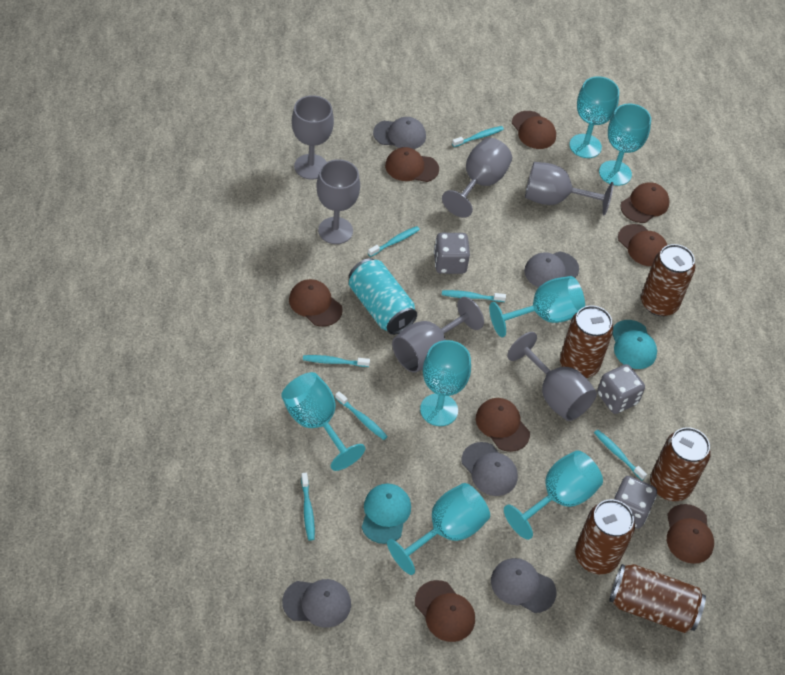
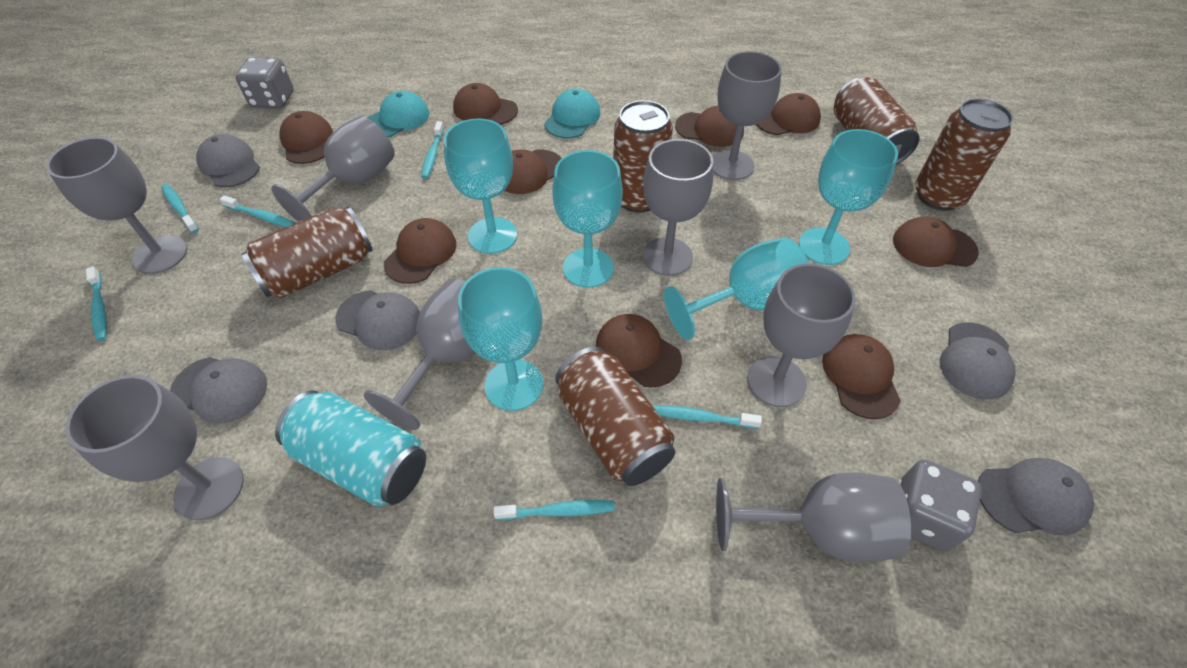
brown cap: [289,279,343,327] [385,147,439,182] [415,580,475,642] [476,398,530,452] [512,111,556,149] [618,224,667,266] [620,182,670,223] [667,504,714,564] = 8 -> [279,111,333,164] [384,218,457,284] [453,83,518,125] [504,149,562,194] [596,314,682,388] [675,106,744,147] [756,93,821,135] [822,334,901,419] [893,216,979,267] = 9
grey dice: [434,233,470,274] [597,364,645,414] [614,476,657,529] = 3 -> [235,57,294,109] [898,459,982,552] = 2
grey goblet: [292,95,334,179] [316,159,360,244] [392,297,484,373] [442,138,512,218] [507,332,597,421] [525,162,614,215] = 6 -> [46,137,187,274] [65,375,244,520] [271,116,395,222] [364,279,475,430] [642,139,713,276] [712,51,782,180] [716,472,911,562] [747,264,856,407] = 8
turquoise goblet: [281,372,366,471] [387,483,490,575] [420,340,471,426] [489,276,585,337] [504,450,603,540] [569,76,619,158] [599,104,651,186] = 7 -> [444,118,517,254] [458,267,543,411] [552,150,623,288] [664,237,809,340] [799,129,898,265] = 5
turquoise toothbrush: [301,473,315,541] [303,355,370,367] [335,391,388,440] [368,226,420,257] [442,290,506,302] [452,126,504,147] [594,430,647,480] = 7 -> [86,267,107,341] [161,184,199,233] [220,195,295,227] [421,121,444,179] [494,500,615,520] [652,405,762,429] = 6

